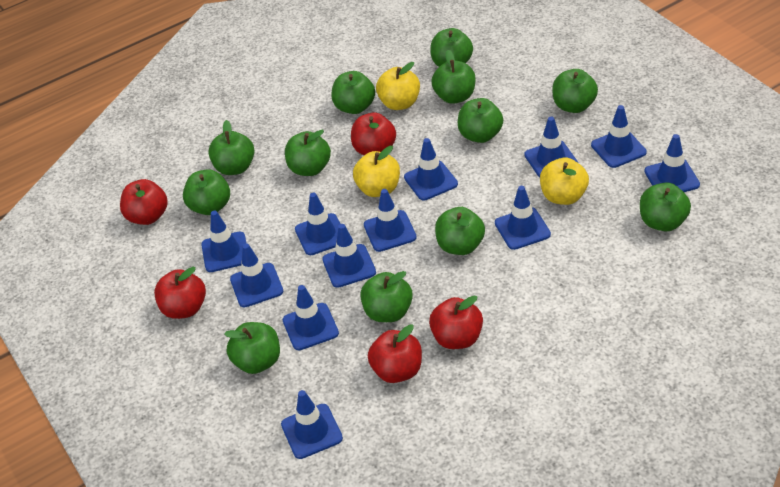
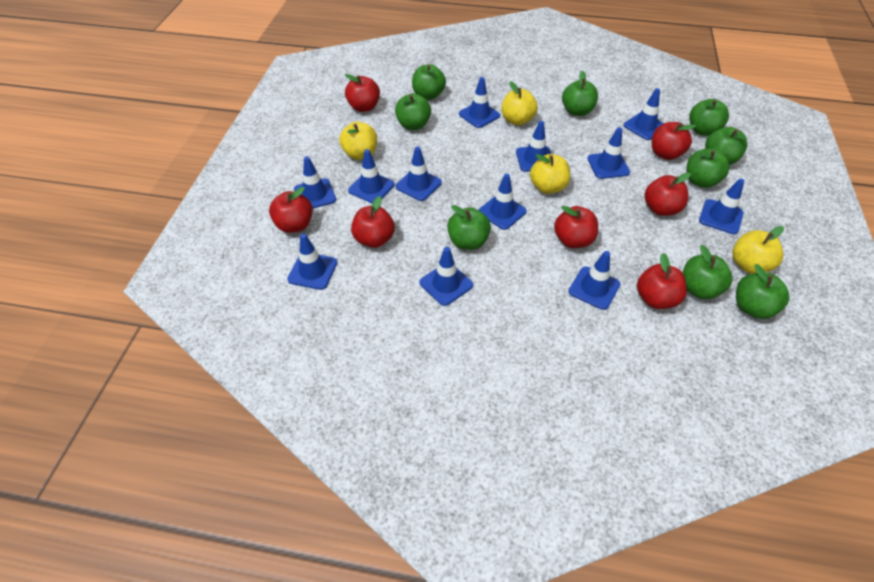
green apple: [183,169,230,215] [208,120,255,175] [224,322,280,374] [285,130,331,176] [331,71,375,114] [360,271,413,322] [430,28,473,67] [431,50,475,104] [435,207,485,255] [458,98,503,143] [552,69,598,113] [640,182,691,231] = 12 -> [395,93,431,130] [412,64,446,100] [447,205,491,250] [562,71,598,116] [682,245,732,299] [687,149,730,188] [689,99,729,136] [705,127,747,165] [736,264,790,319] = 9
red apple: [120,179,168,225] [154,267,206,319] [351,113,396,155] [368,324,422,383] [429,295,483,349] = 5 -> [269,187,313,233] [345,74,380,112] [351,196,395,248] [554,206,598,248] [637,253,687,309] [644,172,691,216] [652,122,697,160] = 7
yellow apple: [353,146,400,197] [376,62,420,110] [540,157,589,205] = 3 -> [339,122,377,160] [501,81,537,125] [530,154,570,194] [733,226,784,274] = 4

